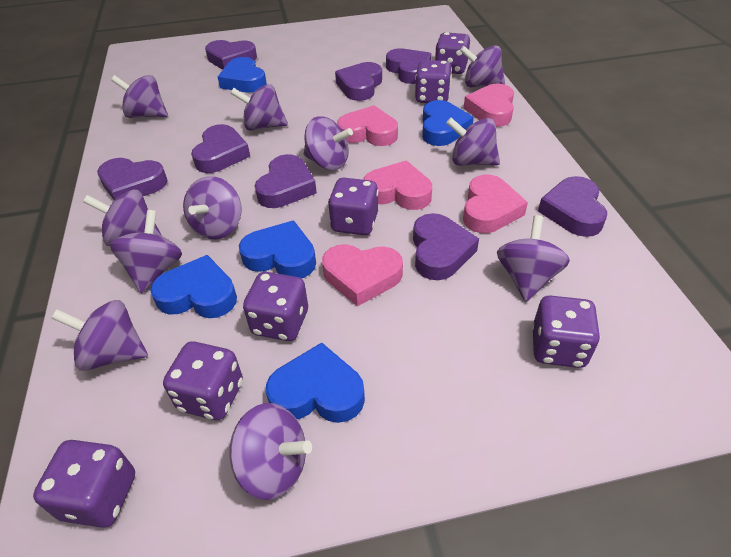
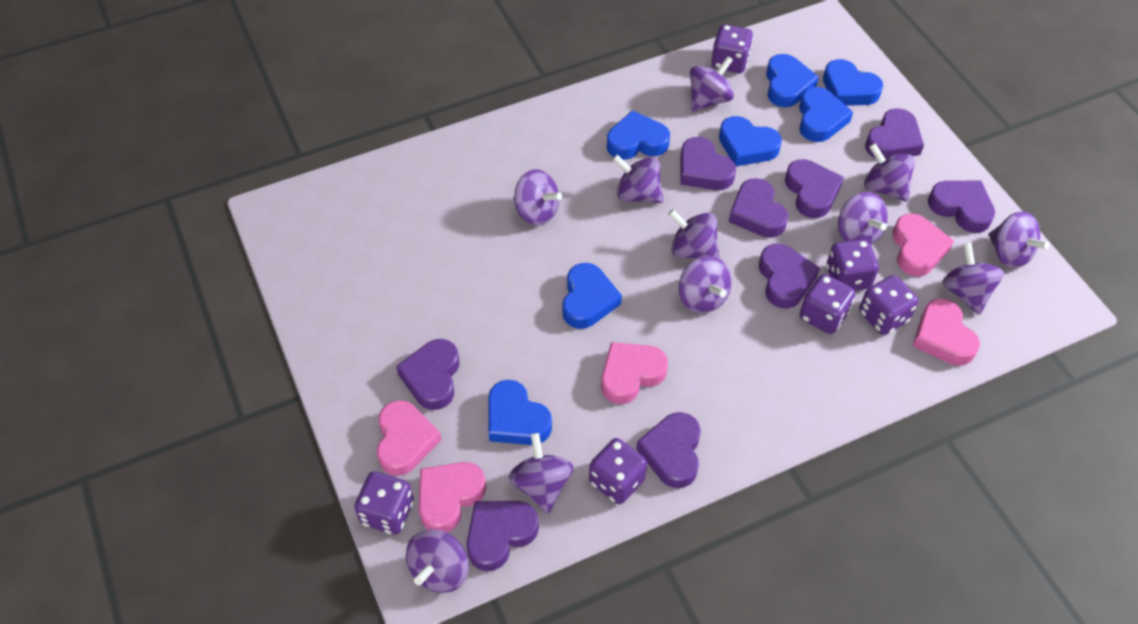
blue heart: [150,255,237,318] [218,57,267,93] [239,220,316,278] [266,342,365,423] [422,100,474,146] = 5 -> [488,380,552,445] [562,263,622,329] [607,110,670,160] [719,116,782,166] [766,54,819,107] [799,87,853,142] [823,59,883,106] = 7
purple dice: [33,440,135,528] [163,341,243,420] [243,272,308,341] [328,178,379,235] [415,60,452,103] [435,32,470,74] [532,296,600,368] = 7 -> [354,471,414,534] [589,438,647,504] [711,24,753,73] [800,274,855,334] [826,239,879,291] [859,275,918,335] = 6
purple heart: [97,158,168,200] [191,124,250,173] [205,40,257,70] [255,154,317,208] [335,62,382,101] [386,48,431,84] [413,213,479,280] [538,176,607,237] = 8 -> [396,339,460,410] [467,501,539,571] [636,412,701,488] [680,137,736,190] [729,178,788,238] [759,244,820,309] [785,159,844,218] [865,108,924,158] [928,180,995,233] = 9

